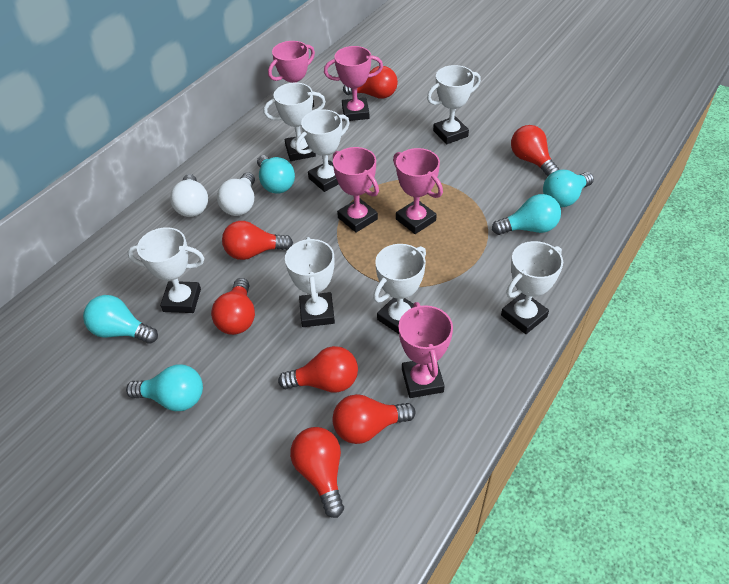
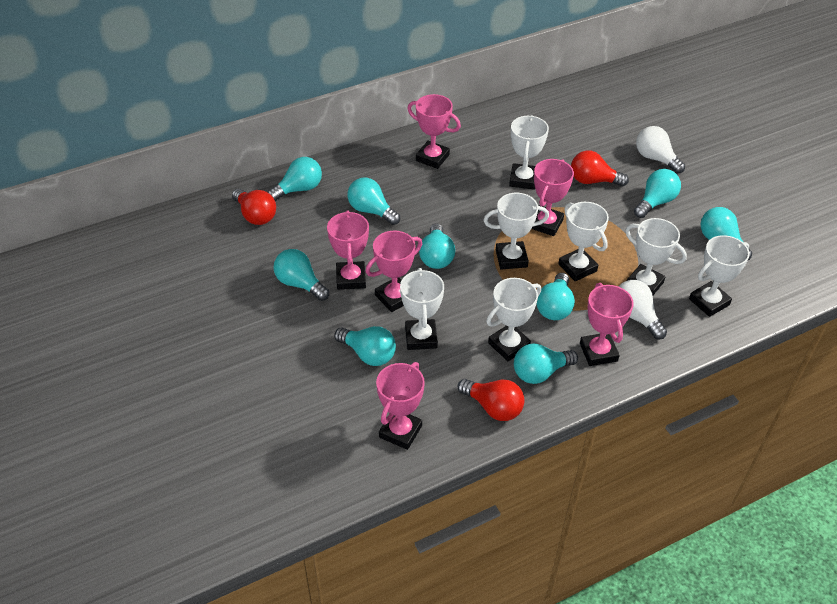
pink trophy: [268,41,315,108] [324,46,383,121] [333,147,379,233] [393,148,443,234] [399,302,453,398] = 5 -> [327,210,369,290] [366,231,422,312] [376,362,425,450] [407,94,461,169] [531,159,574,236] [580,283,634,366] = 6
red light bulb: [211,278,255,335] [222,221,293,260] [278,346,358,392] [290,427,344,518] [332,394,416,444] [343,66,398,99] [511,125,559,177] = 7 -> [232,189,276,225] [458,379,525,421] [571,150,629,187] = 3
turquoise light bulb: [83,295,158,344] [126,365,203,411] [257,155,295,194] [492,194,561,235] [543,170,594,207] = 5 -> [267,157,322,201] [274,249,329,301] [334,326,396,366] [347,177,400,225] [419,224,455,269] [514,343,578,384] [537,273,575,320] [634,169,681,218] [701,207,752,260] = 9

